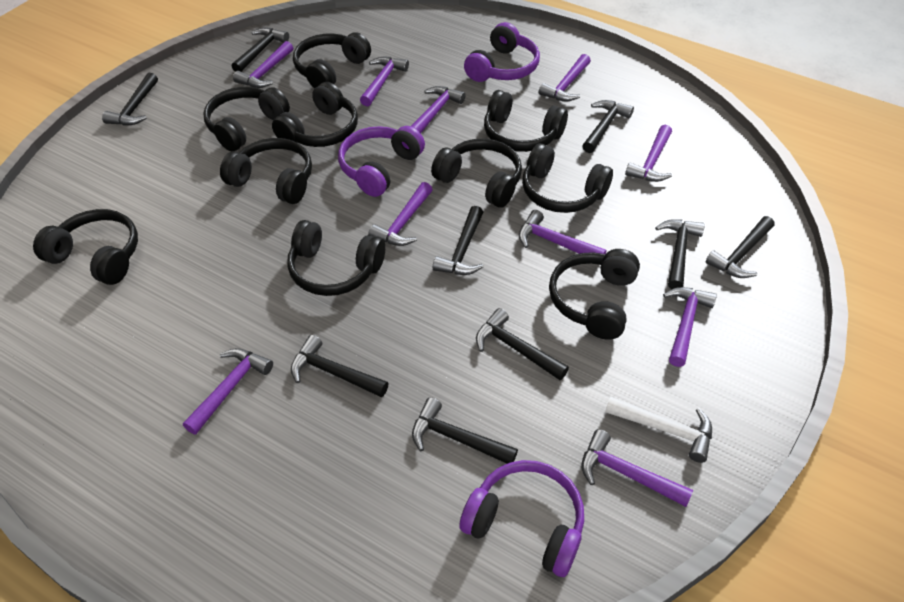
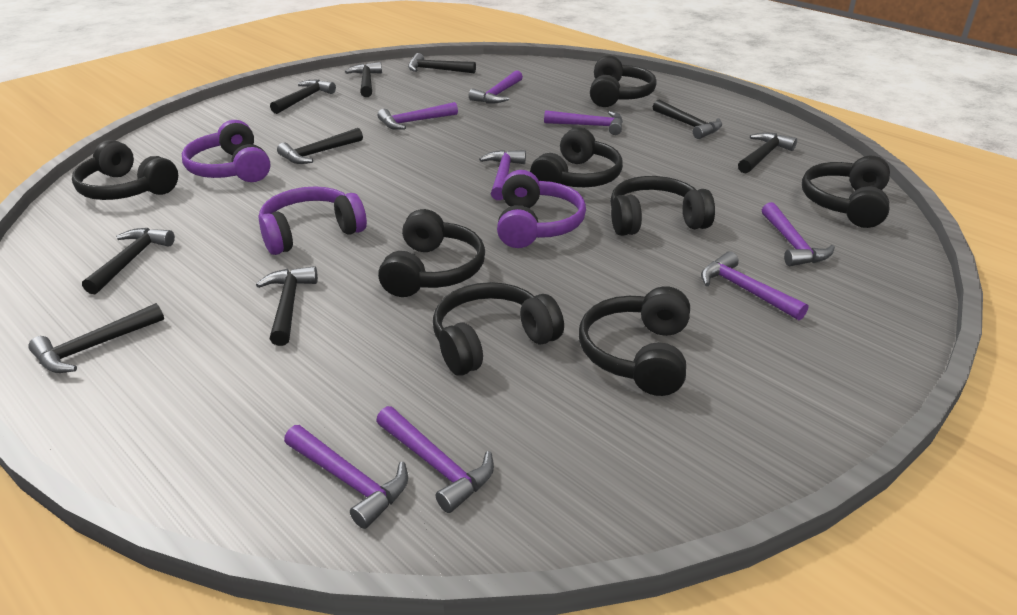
black headphones: [33,209,138,285] [203,87,290,152] [220,138,312,204] [272,82,358,147] [287,220,385,296] [293,32,371,88] [431,139,522,208] [484,90,568,152] [522,143,613,213] [549,249,640,340] = 10 -> [72,140,178,200] [378,209,485,297] [433,282,564,376] [530,127,623,187] [579,286,690,396] [590,55,657,107] [610,176,715,236] [802,156,890,228] = 8
purple hammer: [183,348,273,435] [233,41,293,88] [360,57,409,106] [368,182,433,246] [411,86,466,133] [519,210,606,254] [539,54,591,101] [582,429,693,507] [625,125,672,182] [663,287,717,367] = 10 -> [284,425,408,529] [376,406,494,513] [378,102,458,130] [469,70,523,103] [479,150,526,200] [544,110,623,135] [701,251,808,320] [762,202,835,266] = 8
white hammer: [605,396,712,463] = 1 -> none = 0

